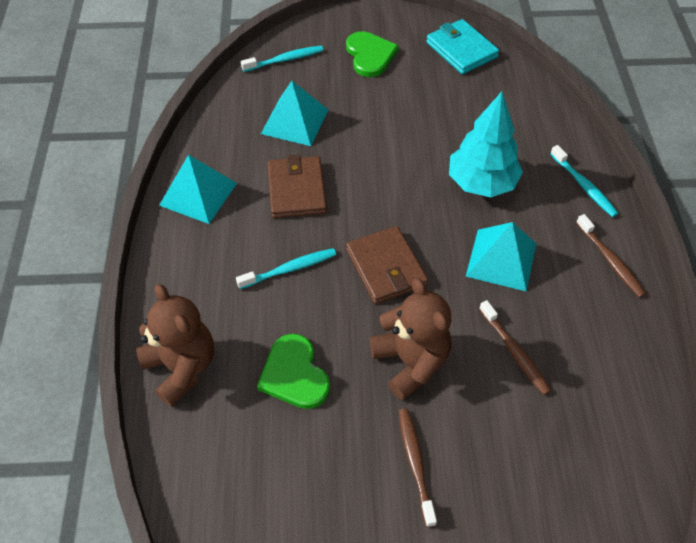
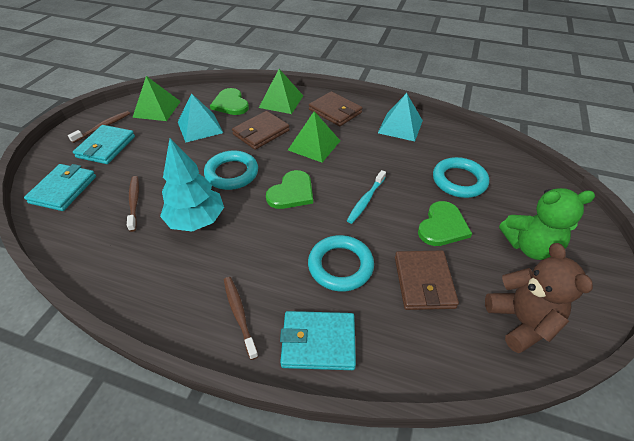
brown teddy bear: [136,284,214,407] [370,278,451,400] = 2 -> [485,243,593,353] = 1
brown wallet: [267,155,327,218] [346,226,428,304] = 2 -> [232,111,290,150] [309,91,362,126] [395,251,459,310] = 3
green heart: [257,334,330,409] [346,31,399,77] = 2 -> [210,88,249,115] [266,170,313,209] [418,201,472,246] = 3
green pyramid: none = 0 -> [132,76,181,121] [259,69,303,114] [288,111,340,163] = 3
green teddy bear: none = 0 -> [499,188,595,260] = 1
turquoise pyramid: [159,154,237,224] [261,81,328,146] [466,222,536,292] = 3 -> [178,93,223,143] [378,93,423,142] = 2
turquoise ring: none = 0 -> [204,150,258,190] [308,235,374,292] [433,157,489,198] = 3
turquoise toothbrush: [236,248,336,289] [241,46,323,72] [550,145,618,217] = 3 -> [347,170,386,224] = 1
turquoise wallet: [426,19,499,74] = 1 -> [24,164,96,211] [73,125,135,164] [280,311,356,370] = 3

